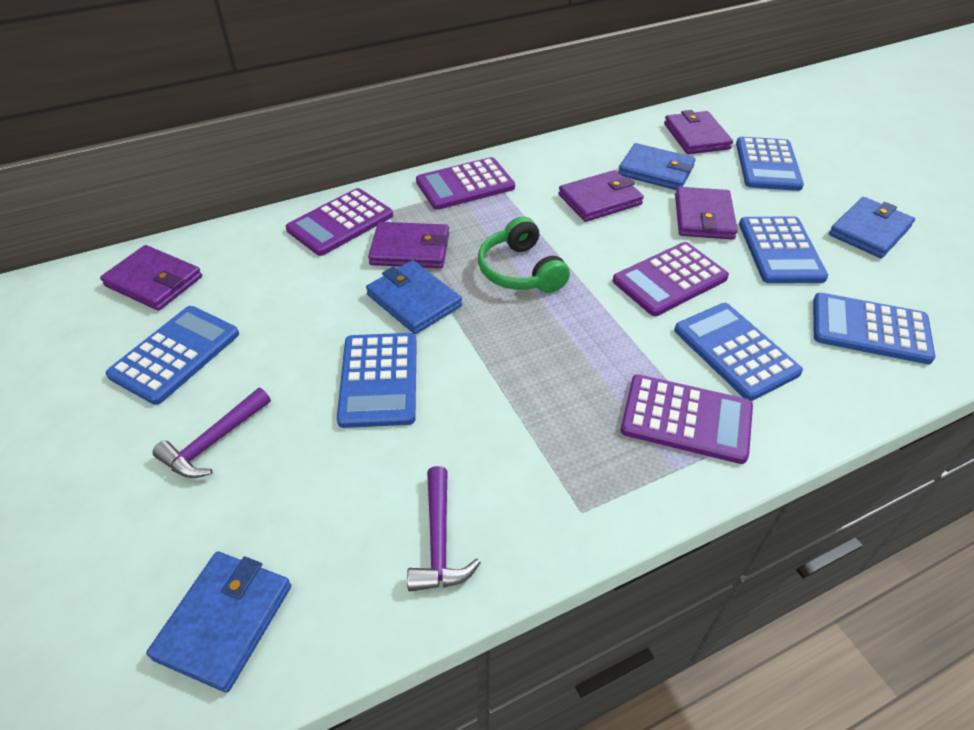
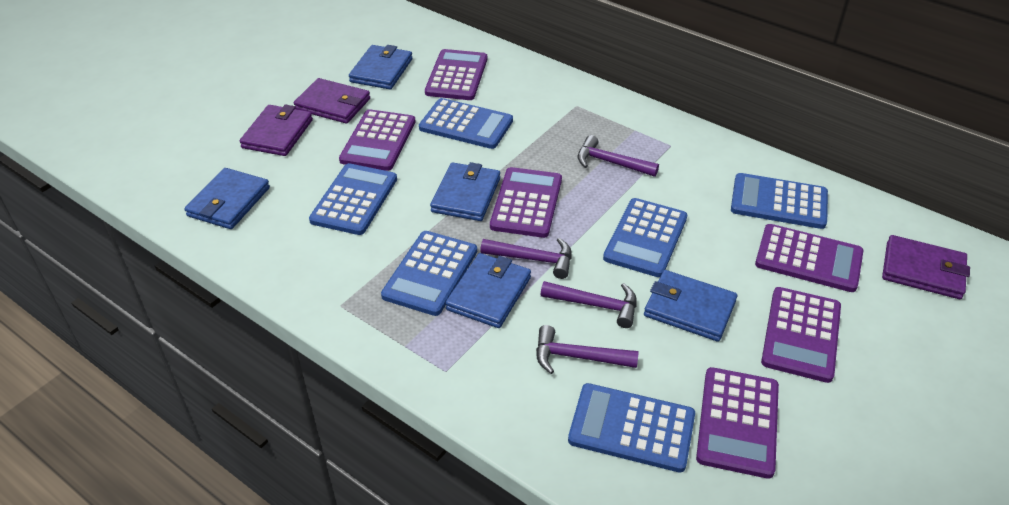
blue wallet: [146,551,291,693] [366,260,462,334] [618,143,696,190] [829,197,915,258] = 4 -> [184,168,270,229] [349,45,412,89] [430,162,500,221] [445,253,531,328] [644,270,737,342] = 5
green headphones: [478,216,570,293] = 1 -> none = 0
purple calculator: [286,188,393,256] [416,157,515,210] [613,242,729,316] [620,374,753,464] = 4 -> [339,109,416,171] [425,49,487,100] [490,167,562,238] [696,367,779,479] [755,224,864,292] [761,287,841,383] = 6
purple hammer: [153,388,271,478] [407,466,481,591] = 2 -> [480,238,572,279] [536,325,639,374] [540,281,637,328] [578,135,659,177] = 4
purple wallet: [100,245,202,311] [368,222,449,268] [558,170,644,222] [664,110,733,154] [675,187,738,240] = 5 -> [240,104,313,156] [294,78,370,124] [882,235,970,299] = 3

